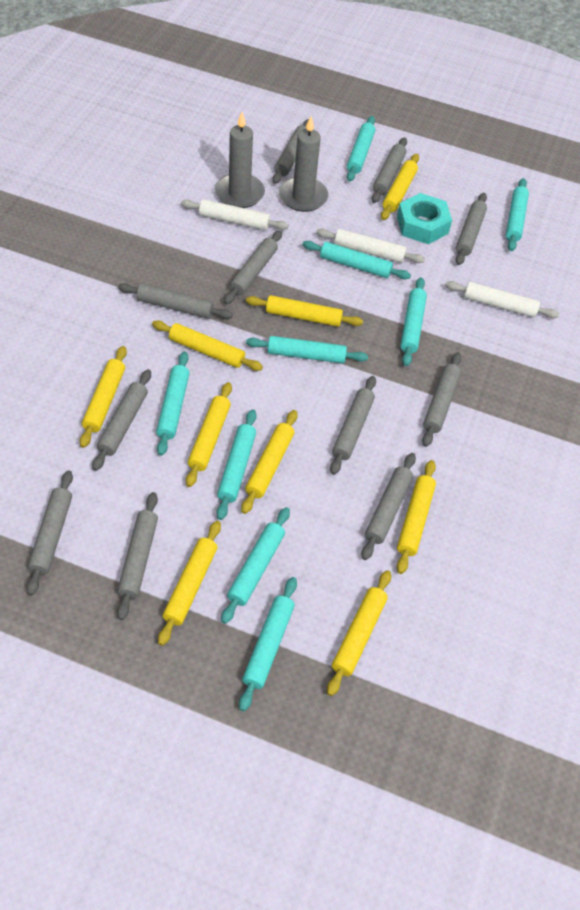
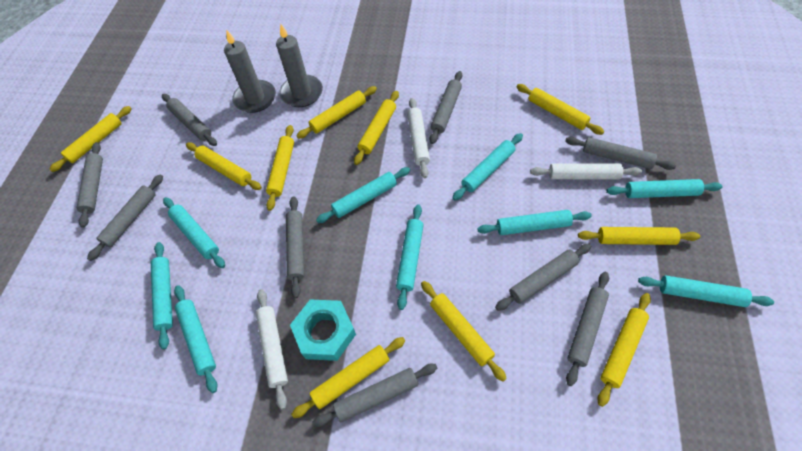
grey rolling pin: [26,470,73,595] [92,369,151,471] [117,492,158,620] [118,283,233,319] [224,230,282,304] [272,119,309,184] [330,376,376,475] [362,453,416,560] [372,137,407,203] [422,352,462,447] [456,193,487,265] = 11 -> [77,142,103,228] [87,174,163,261] [162,94,217,146] [286,197,304,298] [312,364,437,427] [430,71,462,144] [495,244,591,311] [565,137,676,170] [566,272,609,386] = 9
yellow rolling pin: [80,346,127,448] [152,320,263,371] [158,521,221,646] [186,382,232,487] [241,410,298,514] [246,295,363,327] [327,570,391,696] [381,154,419,220] [397,460,436,574] = 9 -> [49,106,132,172] [186,142,262,190] [266,125,294,211] [291,337,405,418] [296,86,377,139] [354,91,399,165] [421,281,507,382] [517,84,604,135] [578,227,700,245] [597,293,651,407] = 10

